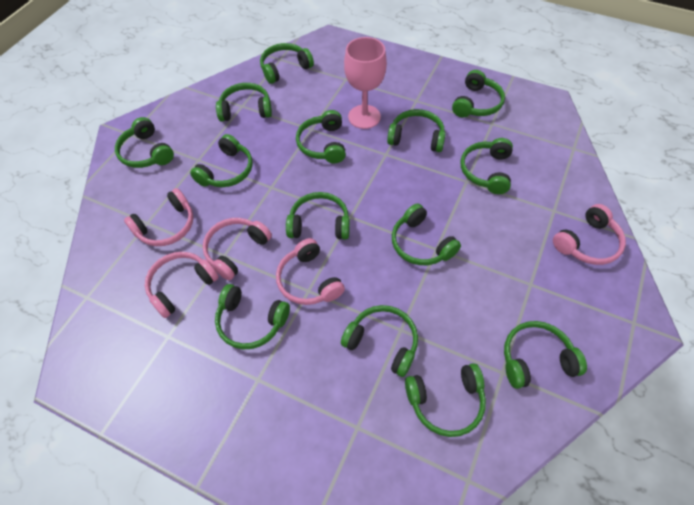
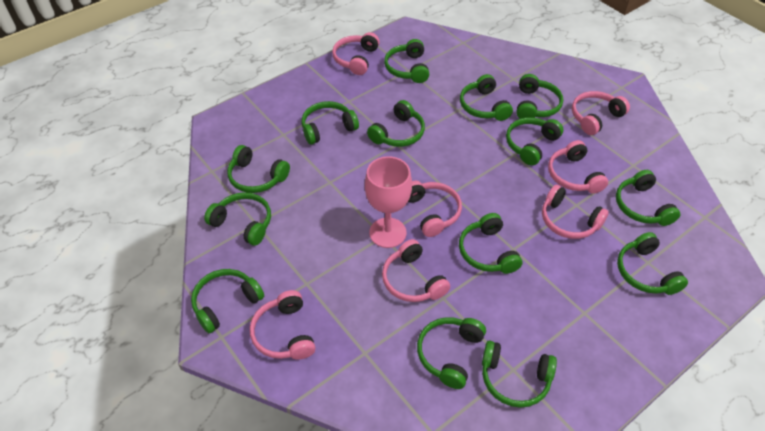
pink headphones: [124,188,193,246] [145,252,219,318] [203,218,272,280] [276,238,345,305] [553,204,626,265] = 5 -> [250,290,316,360] [332,32,380,75] [382,239,450,302] [408,181,462,237] [542,185,609,239] [548,140,608,194] [572,91,630,135] = 7

